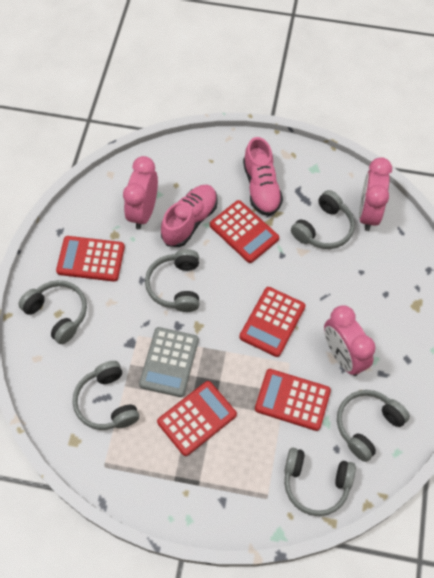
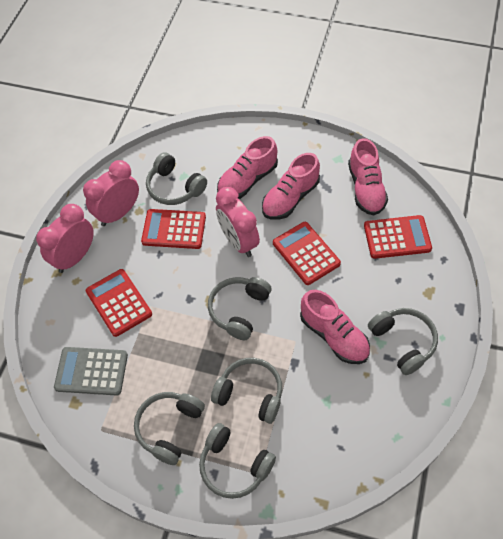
pink shoe: [161,185,218,247] [243,137,283,216] = 2 -> [217,136,278,199] [262,153,320,220] [300,290,370,364] [348,138,388,215] = 4
red calculator: [56,236,125,282] [157,381,237,456] [210,200,279,263] [239,287,305,357] [255,369,331,431] = 5 -> [86,269,152,337] [141,209,206,249] [273,222,341,285] [364,215,432,259] = 4

